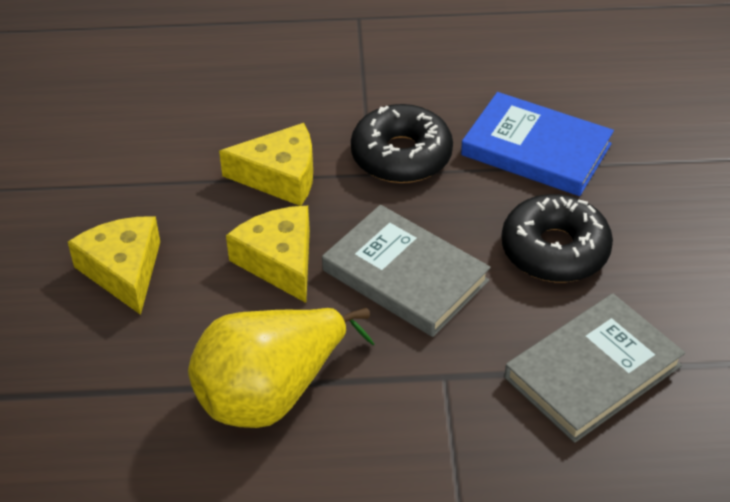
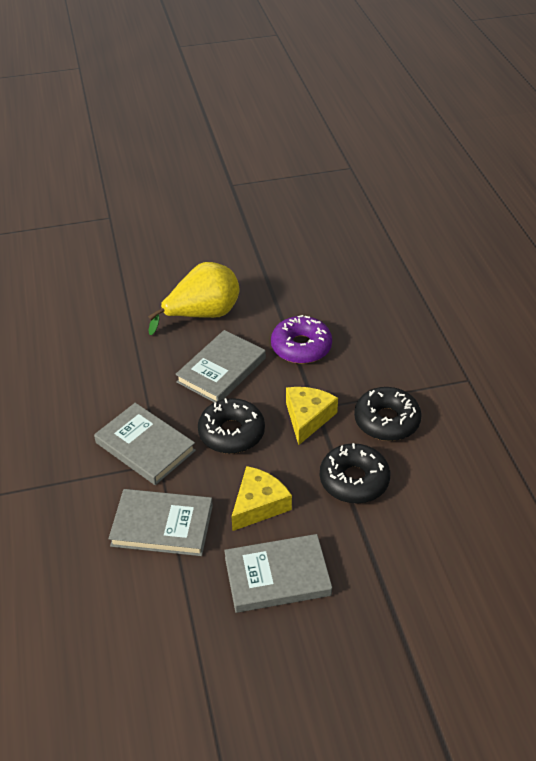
black donut: [351,104,453,183] [501,194,613,282] = 2 -> [198,398,265,454] [320,443,390,504] [354,387,422,441] = 3
blue book: [461,92,614,196] = 1 -> none = 0
grey book: [322,205,491,337] [504,294,685,443] = 2 -> [94,403,196,485] [108,489,213,556] [175,330,266,402] [224,534,332,613] = 4
purple donut: none = 0 -> [271,315,332,364] = 1
yellow cheese: [68,216,160,315] [219,123,313,206] [226,206,310,303] = 3 -> [232,466,292,531] [286,387,338,445] = 2

